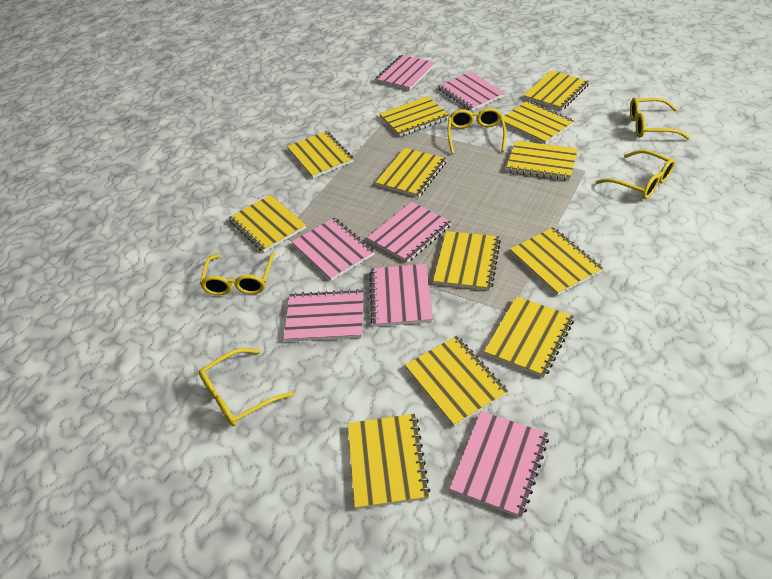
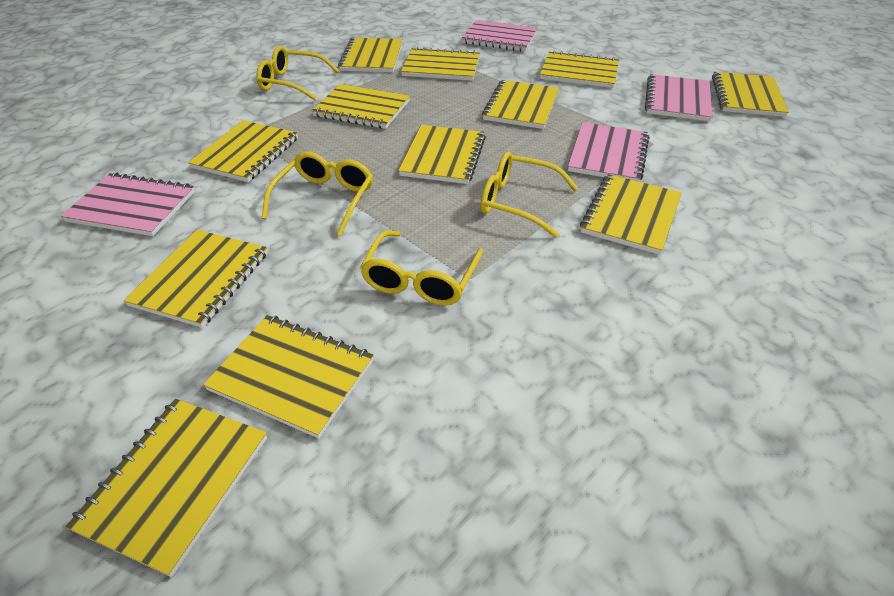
pink notebook: [284,289,363,342] [292,218,375,281] [367,202,451,263] [369,264,433,327] [375,55,435,90] [438,72,505,111] [449,411,549,518] = 7 -> [61,172,195,236] [461,20,537,52] [568,122,649,182] [645,74,712,121] = 4
yellow glasses: [198,348,293,426] [200,252,275,295] [448,108,507,154] [596,150,675,199] [630,97,690,139] = 5 -> [257,46,339,101] [262,152,373,236] [360,230,483,305] [480,151,578,238] = 4

